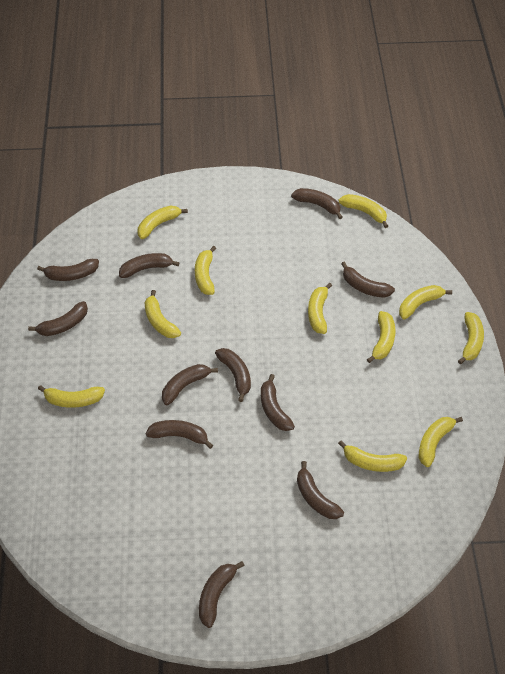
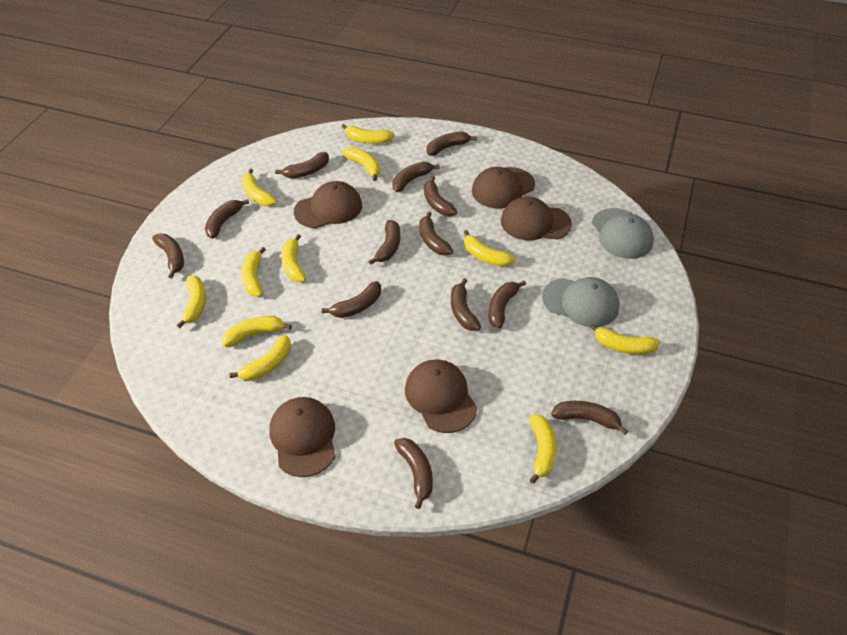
brown banana: [28,301,88,336] [37,259,99,281] [119,253,179,278] [146,420,213,449] [162,364,218,405] [199,561,245,628] [215,348,251,402] [261,374,295,431] [291,188,343,219] [297,461,344,519] [341,261,395,298] = 11 -> [152,234,184,278] [205,199,249,239] [275,152,329,179] [322,281,381,318] [368,220,400,265] [392,162,440,192] [394,438,433,509] [420,211,453,256] [424,176,457,216] [426,131,477,156] [451,278,481,331] [489,281,526,328] [551,401,628,435] = 13
brown cap: none = 0 -> [269,397,336,477] [294,181,362,228] [405,359,477,433] [472,167,535,208] [501,196,572,240] = 5
grey cap: none = 0 -> [542,277,619,327] [592,208,654,259] = 2

